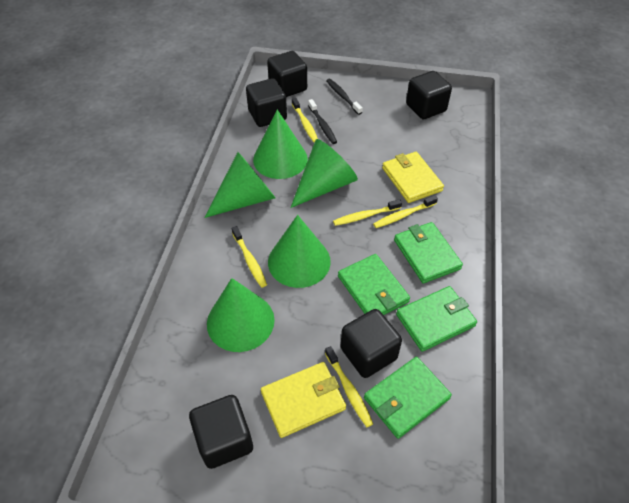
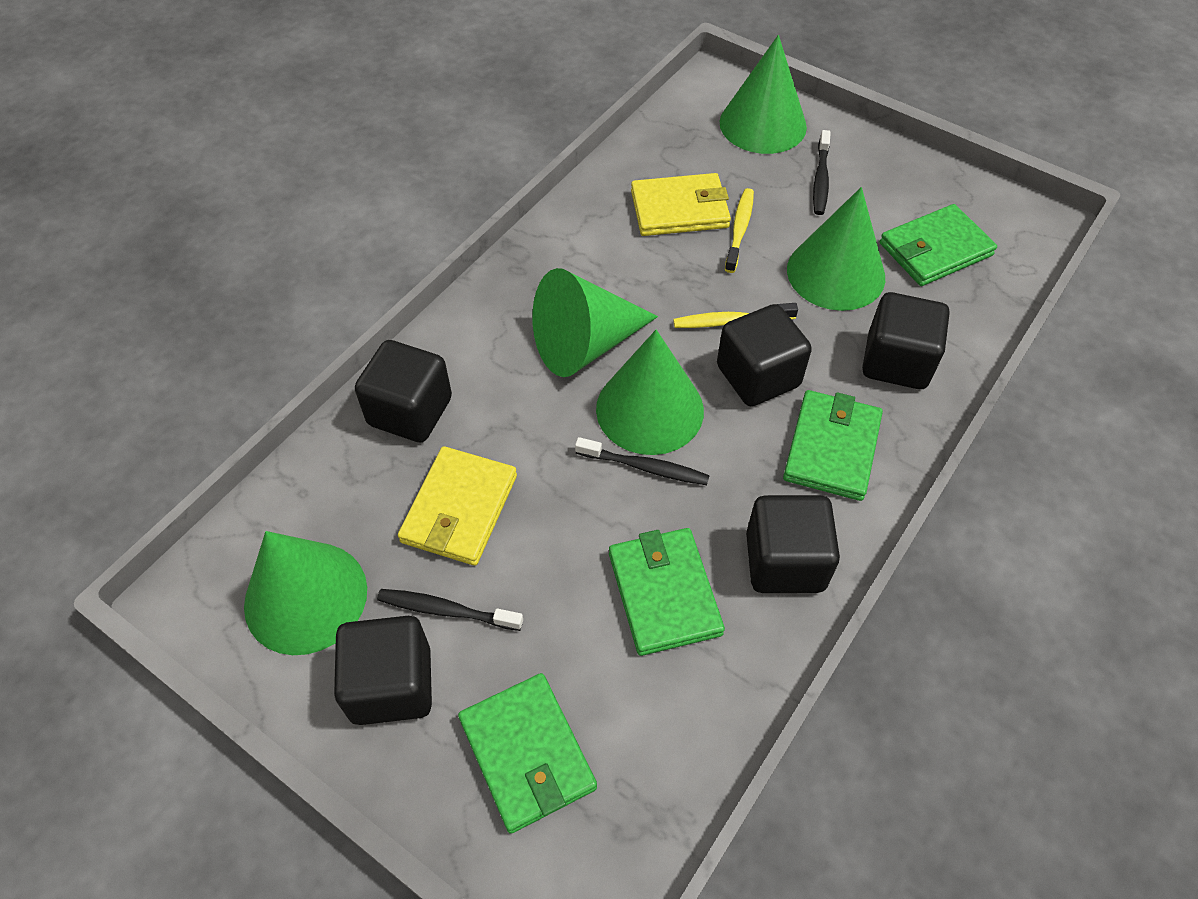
black toothbrush: [308,99,337,144] [326,79,363,115] = 2 -> [377,589,523,631] [575,437,710,485] [813,130,831,215] = 3
yellow toothbrush: [232,226,267,288] [292,97,318,143] [325,346,373,427] [333,199,402,226] [373,195,438,228] = 5 -> [673,303,798,328] [725,188,754,273] = 2

